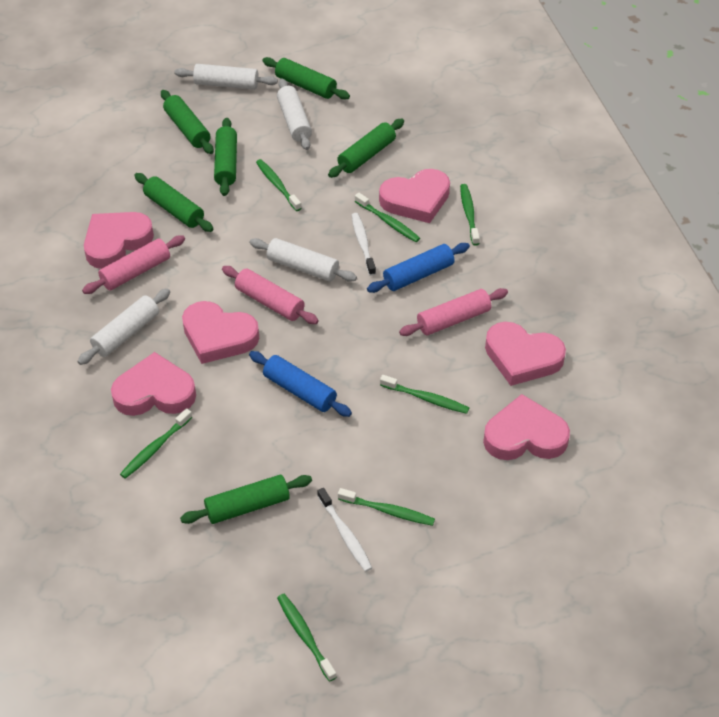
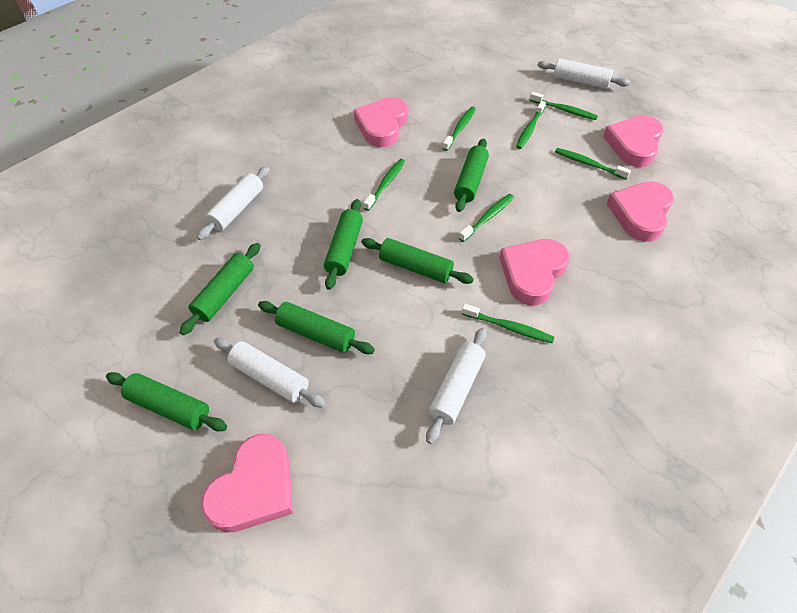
blue rolling pin: [249,351,352,417] [367,243,470,293] = 2 -> none = 0
pink heart: [84,212,154,269] [111,352,196,416] [182,301,259,364] [379,169,450,223] [483,394,570,460] [485,322,566,386] = 6 -> [201,434,293,533] [354,97,408,147] [499,239,570,305] [603,115,664,167] [606,181,674,242] = 5
pink rolling pin: [82,235,185,294] [222,266,319,324] [399,288,508,336] = 3 -> none = 0
white toothbrush: [317,488,372,572] [352,213,376,276] = 2 -> none = 0

